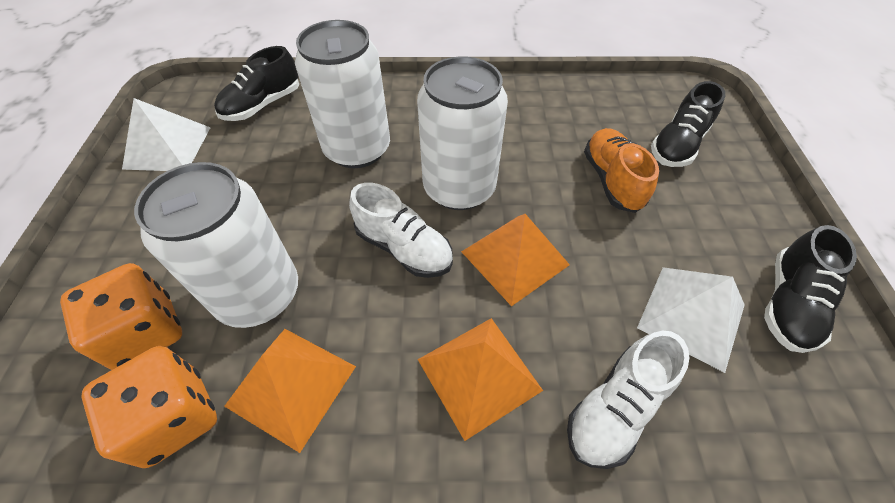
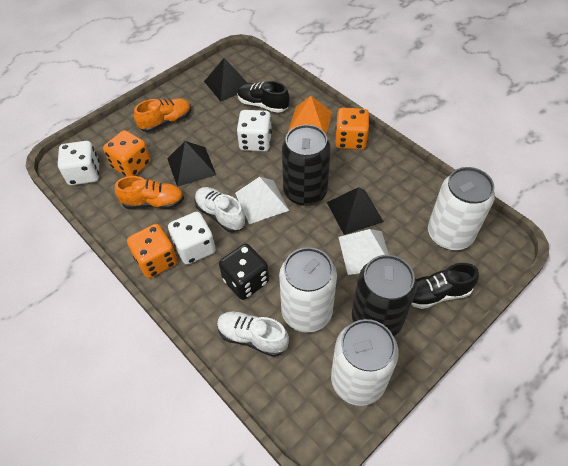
black can: none = 0 -> [282,124,331,206] [352,255,417,337] = 2
black dice: none = 0 -> [219,243,269,300] = 1
black pyramid: none = 0 -> [167,141,216,187] [204,58,247,102] [327,187,384,235] = 3
black shoe: [214,46,299,121] [651,81,725,167] [764,225,857,353] = 3 -> [237,81,290,113] [411,263,479,309] = 2
orange dice: [60,263,182,370] [81,346,217,468] = 2 -> [103,130,151,177] [127,224,178,278] [335,108,370,150] = 3
orange pyramid: [224,329,356,453] [418,318,543,441] [461,214,570,306] = 3 -> [288,96,332,135] = 1
orange shoe: [584,128,659,213] = 1 -> [115,176,184,209] [134,98,191,132] = 2
white dice: none = 0 -> [58,141,99,185] [168,212,216,265] [237,110,272,151] = 3

